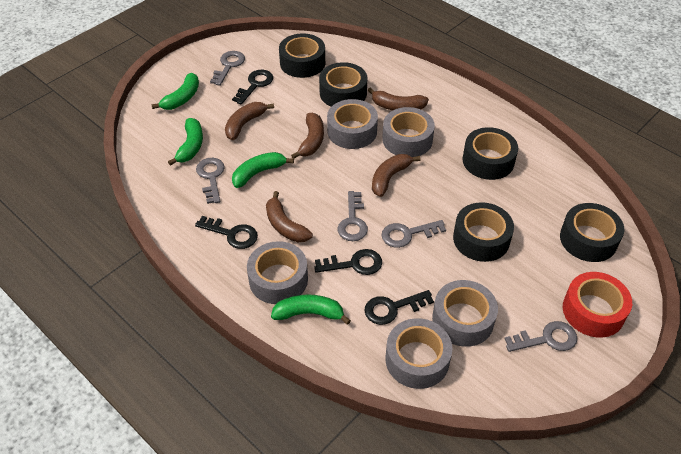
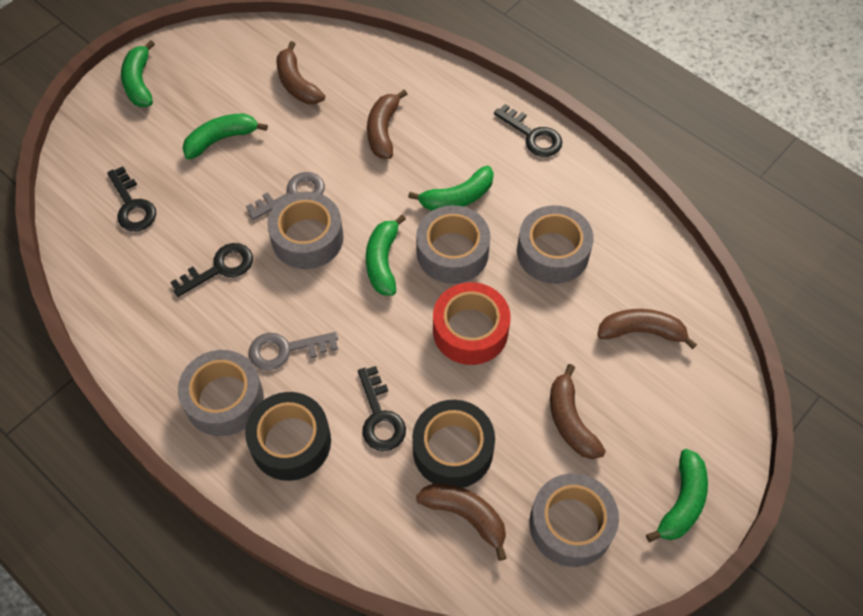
black tape: [279,34,325,78] [319,62,367,107] [453,202,514,262] [462,127,518,180] [560,203,624,262] = 5 -> [245,392,331,481] [412,400,495,488] = 2
green banana: [151,73,199,110] [168,118,203,166] [232,152,294,188] [271,295,351,325] = 4 -> [121,40,155,107] [182,113,268,159] [366,215,406,296] [408,166,494,211] [646,449,708,542] = 5
grey key: [196,158,225,204] [210,51,245,86] [338,191,368,241] [381,220,446,248] [505,321,577,352] = 5 -> [246,172,325,220] [249,332,338,370] = 2

